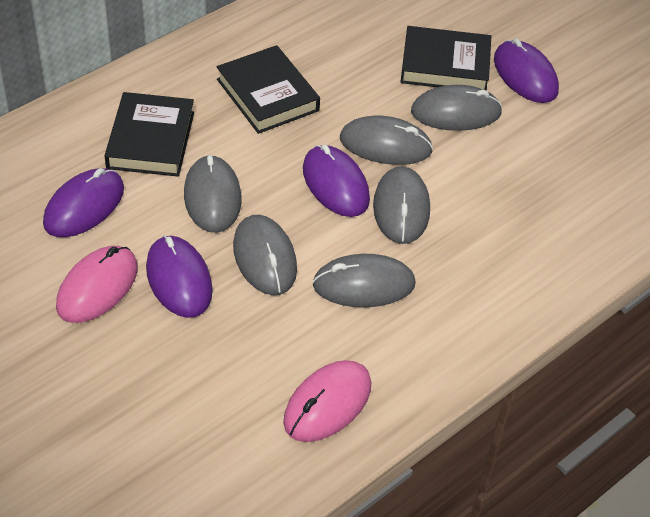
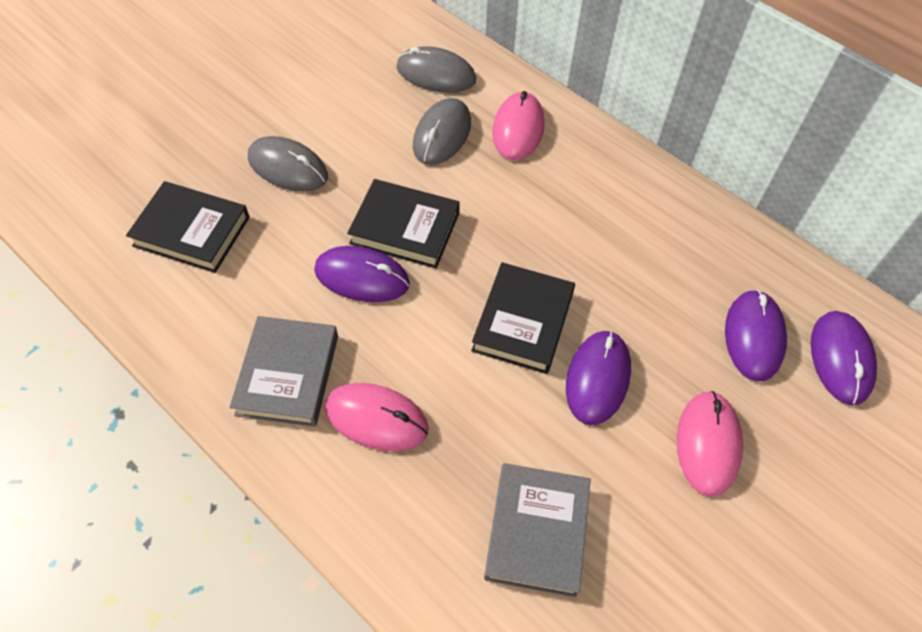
grey book: none = 0 -> [230,316,338,427] [484,463,591,597] = 2
grey mouse: [184,155,242,233] [233,215,297,295] [312,254,416,307] [340,116,433,165] [373,166,430,244] [411,85,503,131] = 6 -> [248,136,328,192] [396,46,476,93] [413,98,471,165] = 3
pink mouse: [56,246,138,323] [283,360,371,442] = 2 -> [324,383,429,451] [492,91,544,160] [677,391,743,497] = 3

